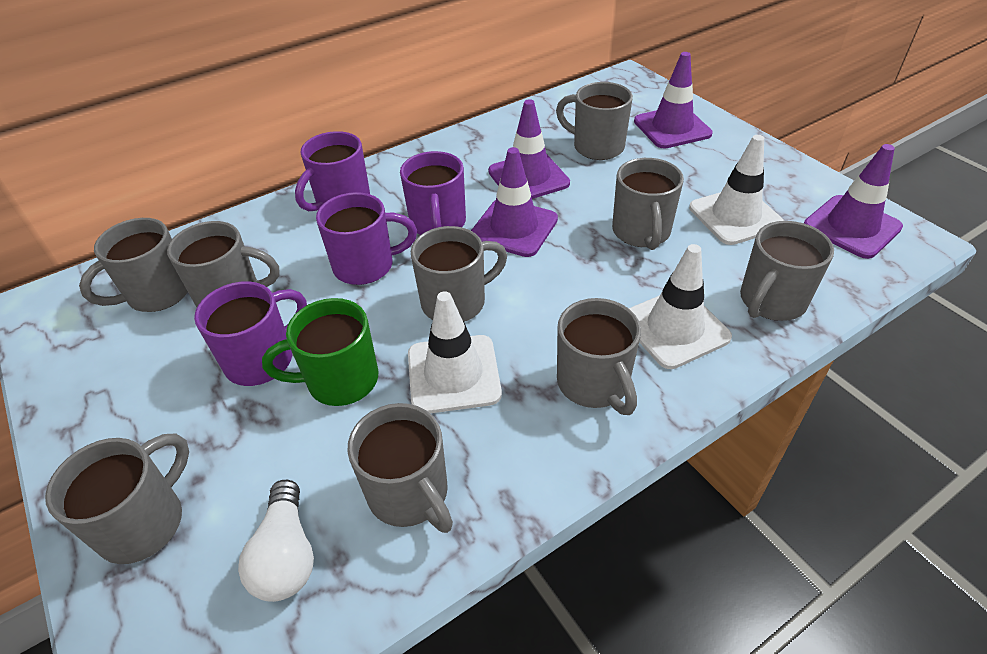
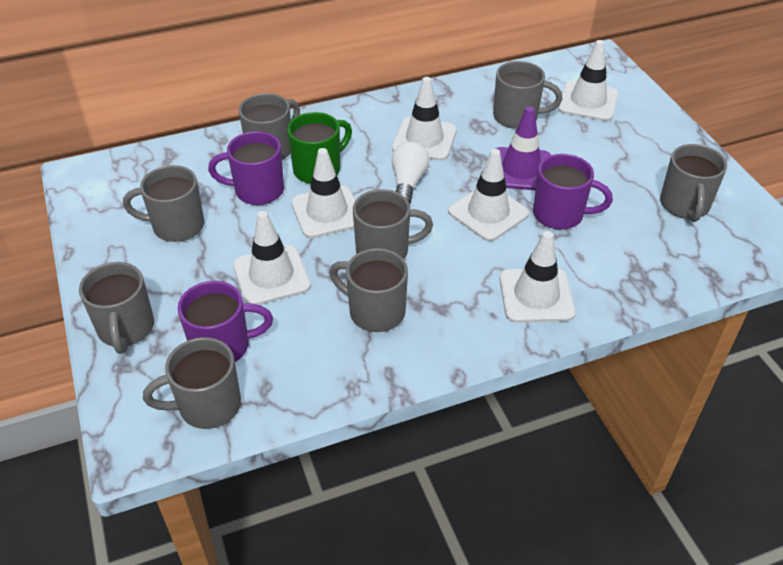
grey mug: [45,433,189,564] [79,218,188,312] [167,221,280,307] [347,403,453,533] [411,226,507,322] [556,82,633,160] [557,298,641,415] [612,158,684,250] [740,221,834,321] = 9 -> [79,262,154,354] [123,165,204,242] [143,337,241,429] [239,93,300,160] [329,248,408,332] [353,189,433,259] [493,61,562,129] [660,144,727,222] = 8
purple mug: [194,281,307,386] [295,131,370,211] [316,192,417,285] [400,151,466,235] = 4 -> [178,281,273,362] [208,131,284,205] [533,154,613,230] = 3
purple traffic cone: [471,147,558,257] [488,99,570,199] [634,52,713,149] [804,144,903,259] = 4 -> [495,106,551,190] = 1
white traffic cone: [408,291,502,413] [629,244,732,369] [689,135,784,245] = 3 -> [233,211,311,305] [291,148,356,238] [392,77,457,161] [448,149,529,241] [499,231,575,323] [558,40,619,121] = 6

